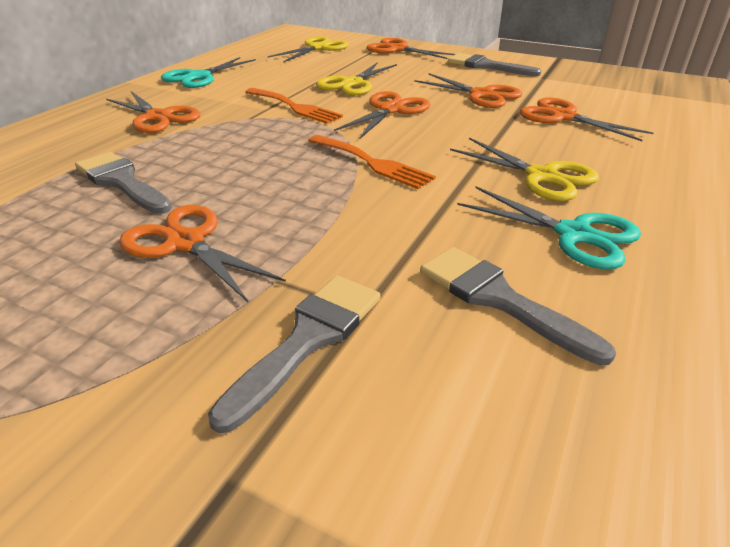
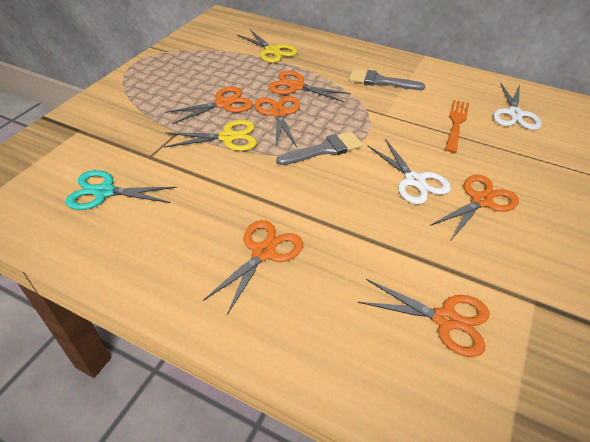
grey brush: [75,152,172,214] [208,275,381,433] [420,247,616,365] [448,53,541,76] = 4 -> [276,131,363,165] [349,69,425,90] = 2
orange fork: [246,88,343,124] [308,135,436,189] = 2 -> [445,100,469,153] = 1
turquoise scissors: [161,57,256,88] [457,187,641,269] = 2 -> [66,170,177,210] = 1
white scissors: none = 0 -> [368,139,451,204] [493,83,542,130] = 2
yellow scissors: [268,36,349,63] [316,62,397,96] [450,138,599,201] = 3 -> [164,120,257,151] [238,30,298,63] = 2

